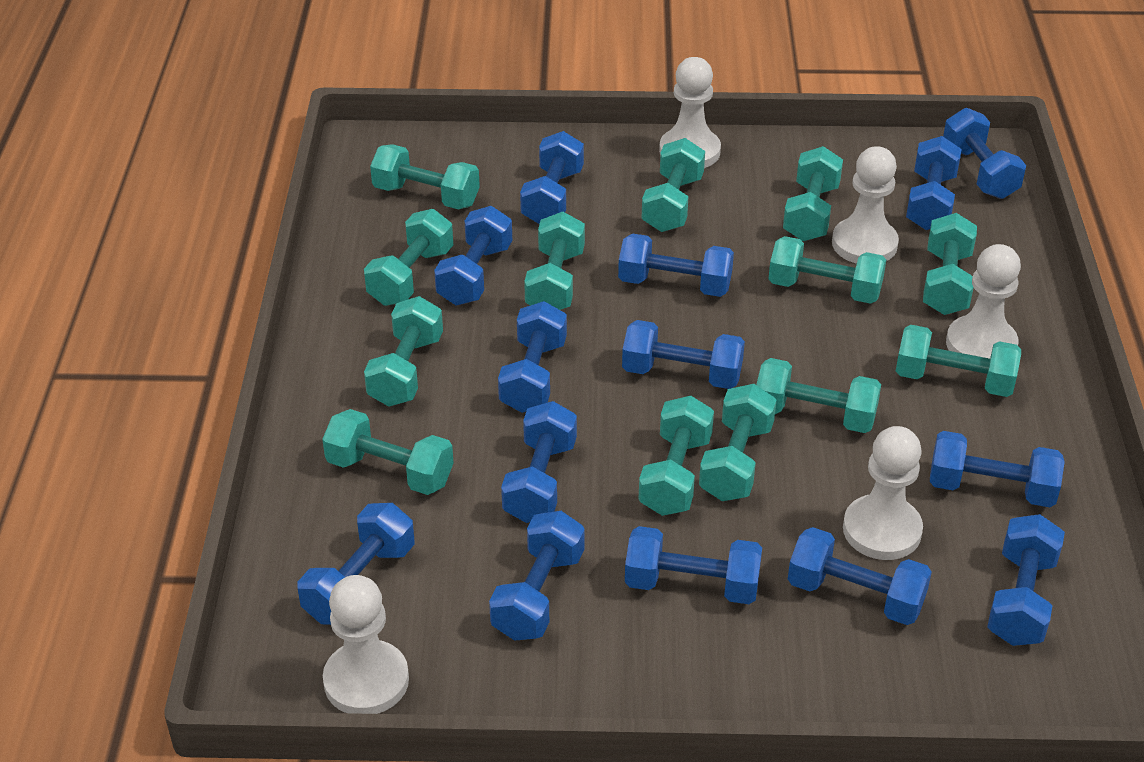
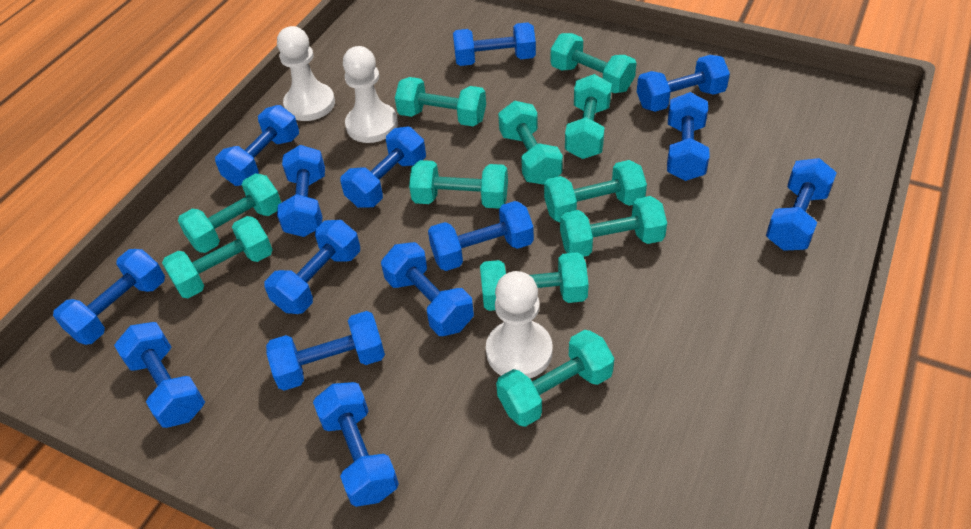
turquoise dumbbell: [322,409,454,495] [364,209,453,306] [364,296,443,407] [370,144,480,209] [524,212,585,310] [638,396,714,516] [641,138,705,232] [699,384,777,501] [756,358,881,433] [769,236,886,304] [783,146,843,241] [896,325,1021,397] [923,213,977,315] = 13 -> [162,216,273,298] [178,173,281,253] [395,77,486,126] [409,160,508,209] [480,252,589,311] [496,330,615,427] [498,101,563,185] [544,160,647,223] [551,33,636,93] [560,196,667,257] [565,74,612,159] = 11
white pawn: [323,575,409,714] [659,57,721,168] [832,146,899,264] [843,426,923,560] [946,244,1021,359] = 5 -> [277,26,335,121] [343,46,398,143] [486,271,553,378] = 3

